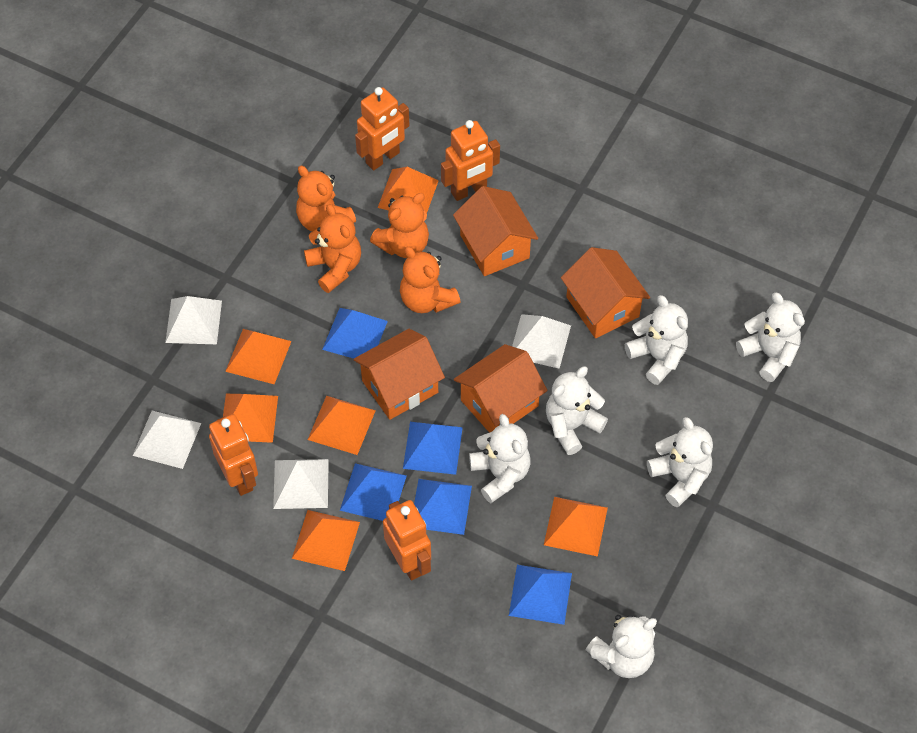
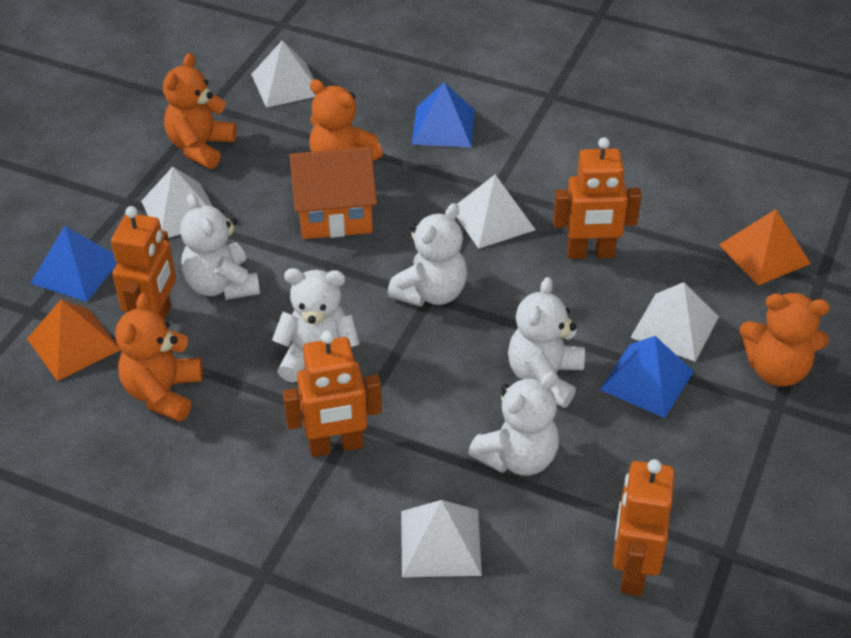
blue pyramid: [322,308,388,359] [340,463,406,521] [403,422,463,475] [414,479,472,535] [509,565,572,625] = 5 -> [30,226,117,302] [412,82,475,148] [600,336,694,418] = 3
orange house: [354,329,445,420] [453,186,538,276] [454,344,547,433] [561,247,650,338] = 4 -> [289,147,377,239] = 1
orange pyramid: [223,394,278,443] [225,329,292,384] [292,510,360,571] [308,396,376,455] [378,167,439,214] [544,497,608,557] = 6 -> [27,299,120,381] [719,209,811,286] = 2
white pyramid: [133,411,201,469] [165,296,222,344] [273,459,329,509] [512,314,571,369] = 4 -> [141,167,213,238] [251,40,316,108] [401,500,482,577] [457,175,535,249] [630,282,719,362] = 5
white teddy bear: [469,414,530,503] [546,366,608,455] [586,615,657,678] [625,295,688,385] [647,417,713,507] [736,293,805,382] = 6 -> [180,193,260,300] [272,268,360,383] [387,203,467,307] [468,371,559,475] [508,277,585,408] = 5

